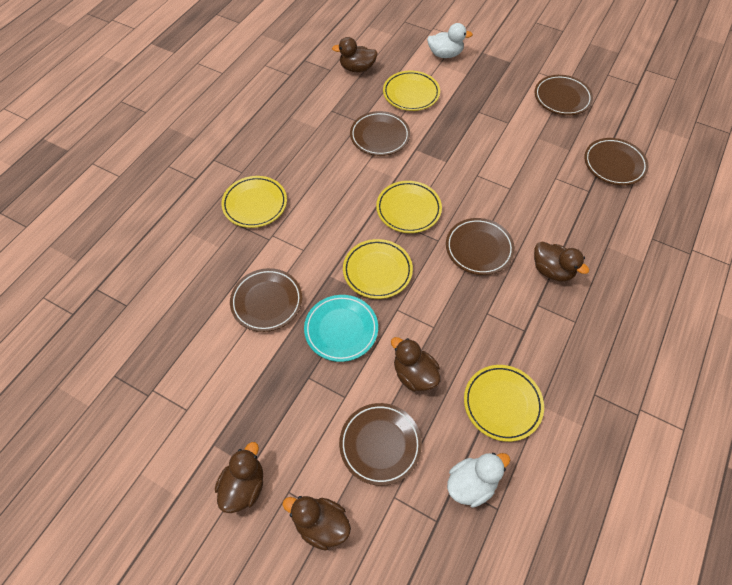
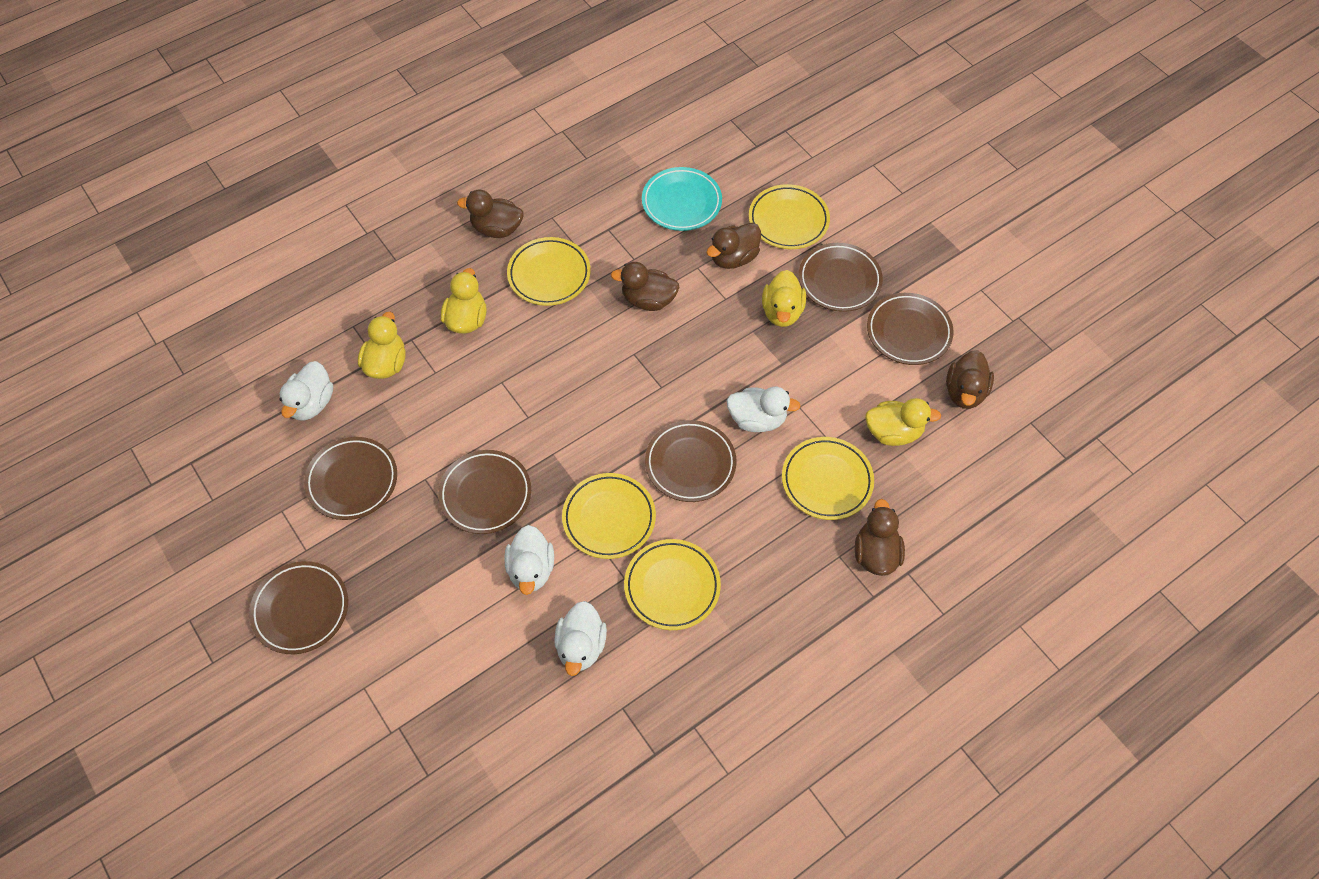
white duck: [427,23,473,58] [447,453,510,508] = 2 -> [279,361,333,421] [504,525,554,595] [554,601,607,676] [727,387,801,432] = 4
yellow duck: none = 0 -> [358,312,406,379] [441,268,486,334] [762,270,806,327] [865,398,941,446] = 4

